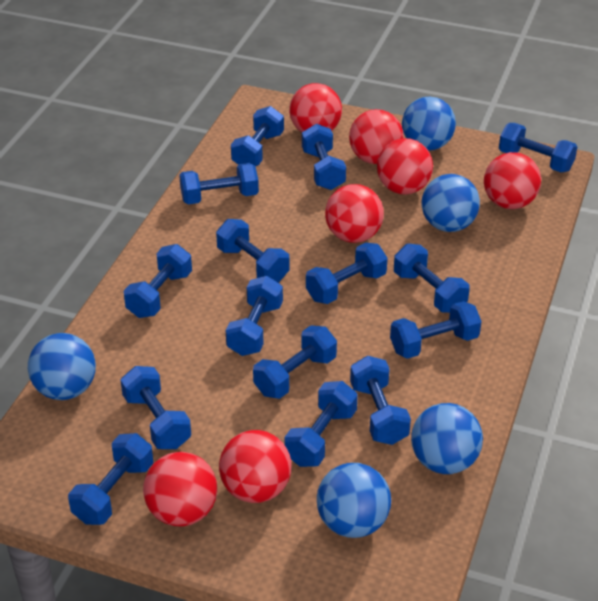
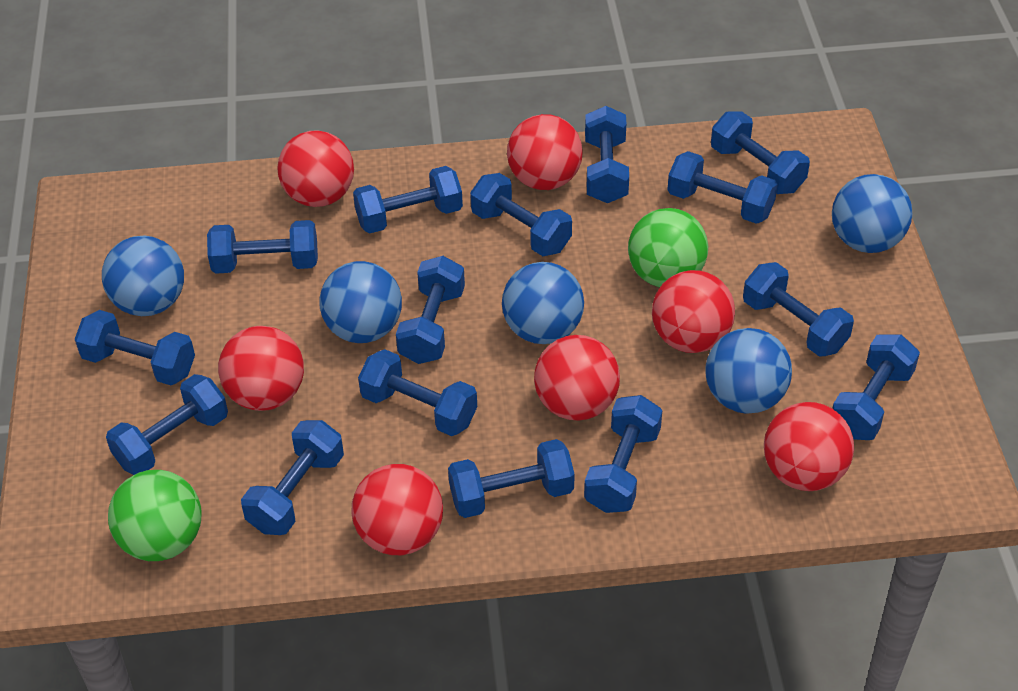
green ball: none = 0 -> [108,470,202,561] [628,208,708,287] = 2

